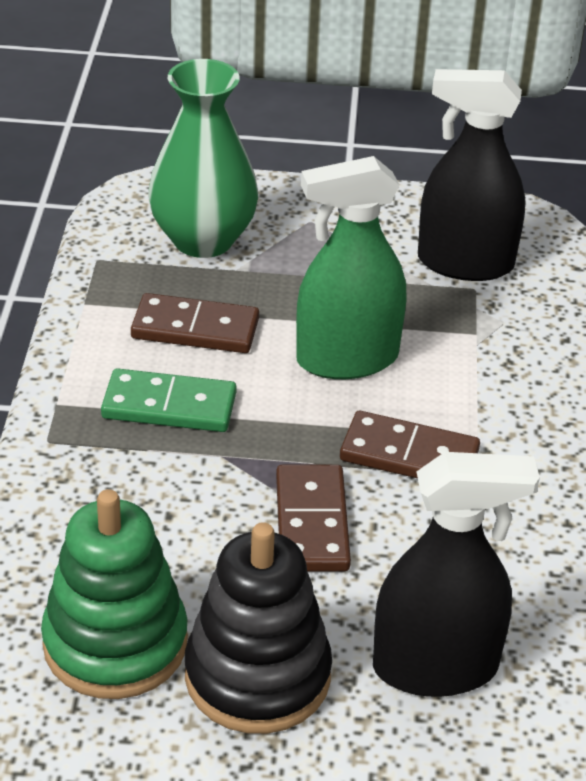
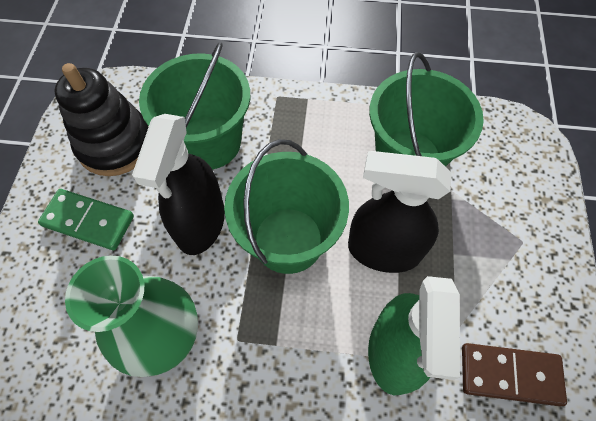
brown domino: [131,293,259,353] [276,465,351,571] [340,411,480,478] = 3 -> [462,343,567,406] = 1
green bucket: none = 0 -> [139,42,250,170] [224,139,349,274] [369,52,484,167] = 3
green stacking toy: [41,489,188,699] = 1 -> none = 0

